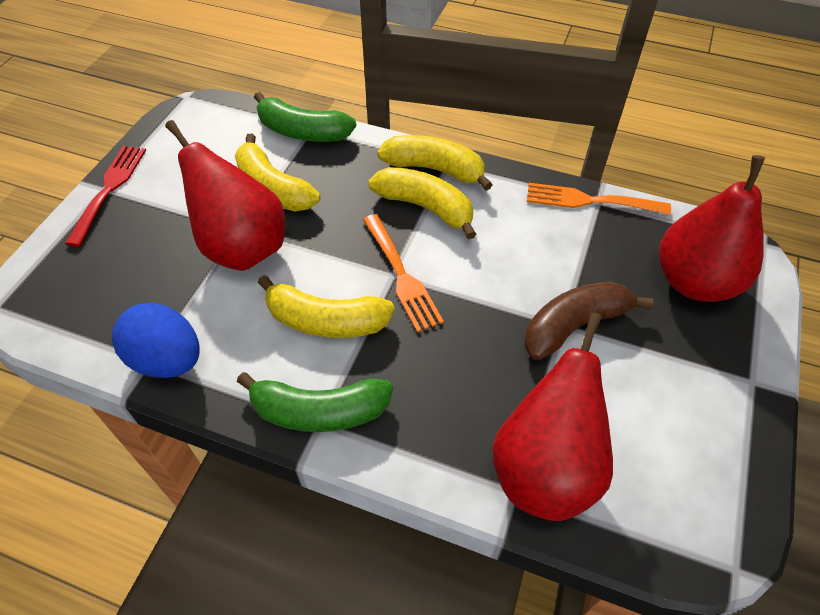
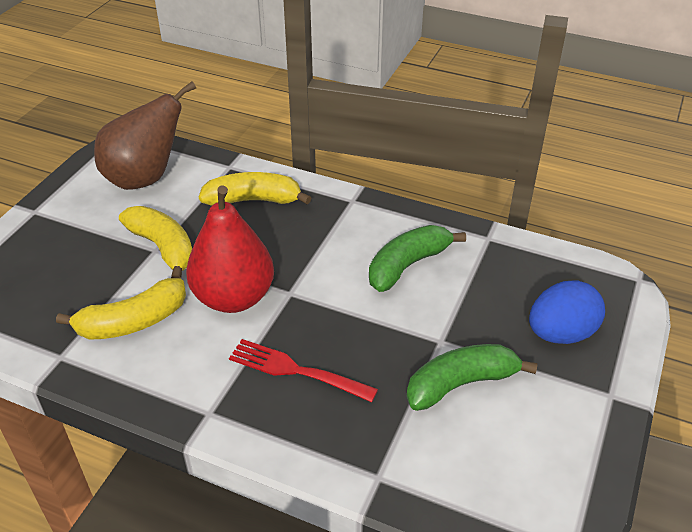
brown banana: [524,281,654,361] = 1 -> none = 0
brown pear: none = 0 -> [94,81,196,190] = 1
orange fork: [363,214,444,333] [527,183,671,215] = 2 -> none = 0
red pear: [165,120,285,271] [492,312,613,521] [659,155,765,302] = 3 -> [186,185,274,313] = 1
yellow banana: [235,134,320,212] [258,275,395,338] [368,167,477,240] [377,135,493,191] = 4 -> [56,278,186,340] [119,206,192,279] [199,172,311,206] = 3

